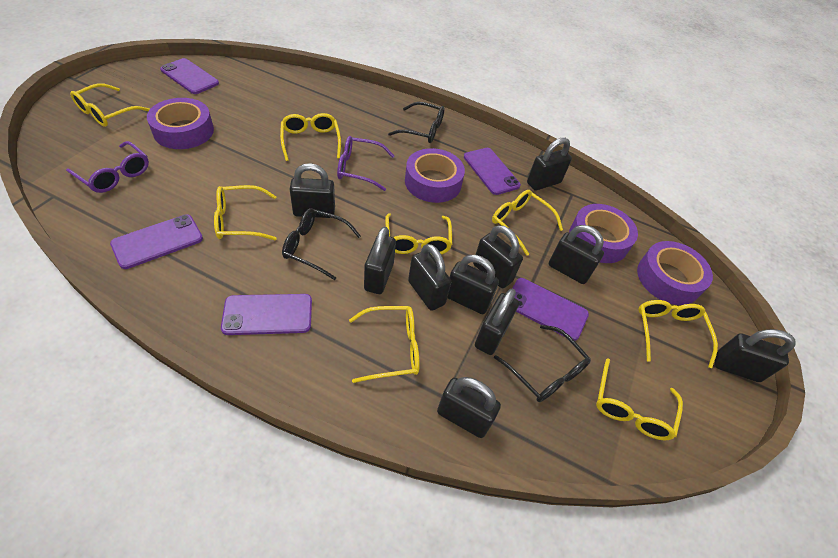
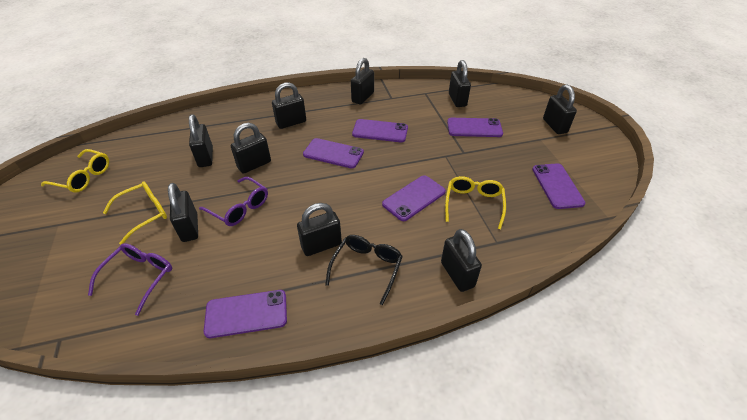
black glasses: [282,208,361,280] [388,102,445,143] [494,325,591,402] = 3 -> [325,235,403,305] = 1
black padlock: [290,163,335,218] [364,227,396,294] [408,244,451,311] [437,377,501,438] [447,255,499,314] [473,225,523,288] [475,289,519,355] [527,138,572,191] [549,225,604,284] [715,329,796,382] = 10 -> [168,183,198,242] [189,115,213,167] [231,123,271,174] [272,82,306,129] [297,203,342,256] [351,58,374,104] [441,229,482,292] [449,60,471,107] [543,84,577,134] = 9
purple phone: [110,214,203,269] [160,58,219,94] [221,294,312,335] [464,148,521,195] [512,278,589,341] = 5 -> [204,290,287,338] [303,138,364,168] [352,119,408,142] [382,175,446,221] [447,118,503,137] [532,163,585,209] = 6
purple tape: [147,98,214,149] [405,148,465,203] [569,204,638,263] [637,241,713,305] = 4 -> none = 0
yellow glasses: [70,83,150,127] [214,185,277,240] [280,113,341,161] [349,306,420,383] [385,213,452,255] [492,190,563,256] [596,358,683,440] [638,300,718,368] = 8 -> [41,149,109,192] [103,182,167,245] [445,176,506,229] = 3

